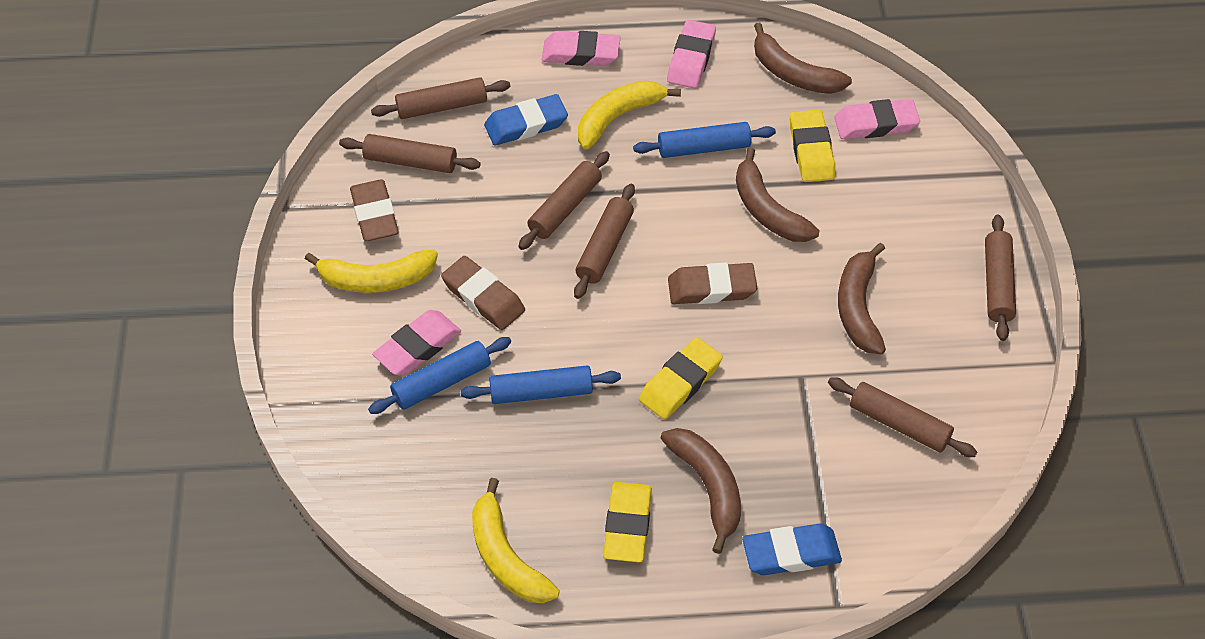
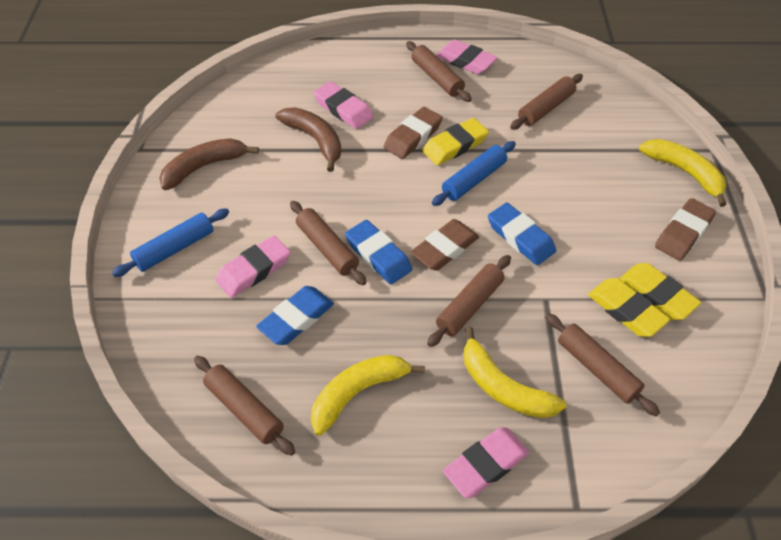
blue eraser: [484,94,568,146] [742,524,842,575] = 2 -> [256,286,334,345] [345,220,412,284] [488,203,556,265] = 3
blue rolling pin: [368,337,511,414] [460,365,621,404] [633,122,776,158] = 3 -> [112,208,229,277] [432,141,516,206] = 2
brown banana: [661,428,741,554] [736,147,820,242] [754,22,852,94] [838,243,886,354] = 4 -> [159,138,259,190] [276,107,341,172] = 2

